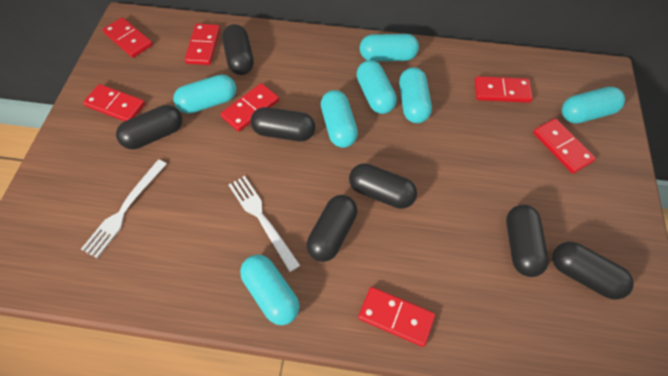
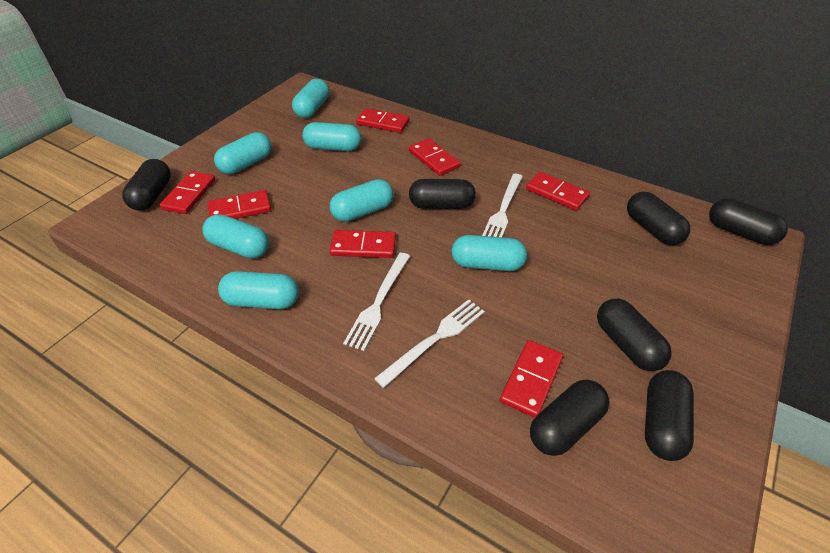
white fork: [81,159,167,258] [229,176,300,272] = 2 -> [343,253,410,351] [374,299,485,388] [482,174,523,237] = 3

